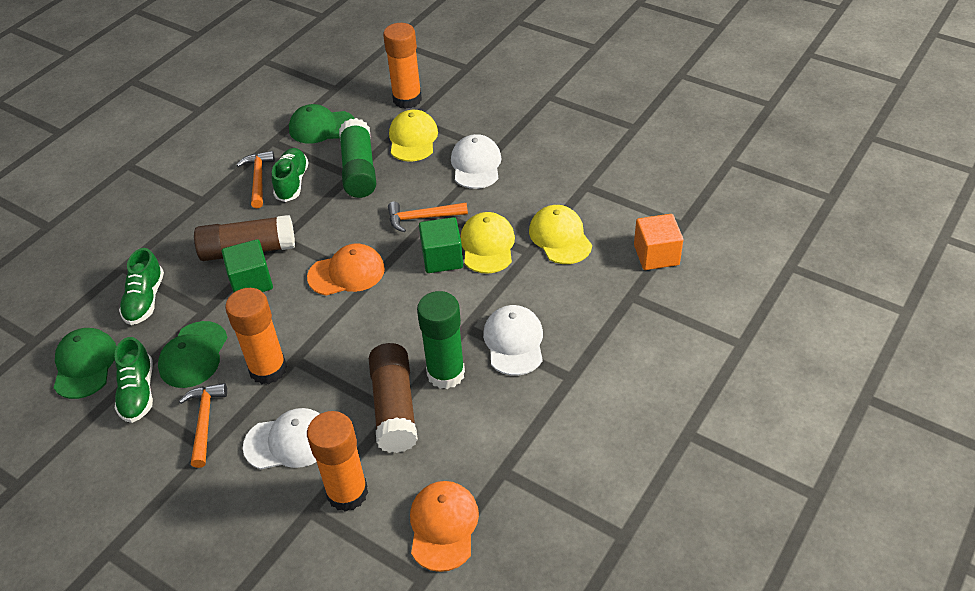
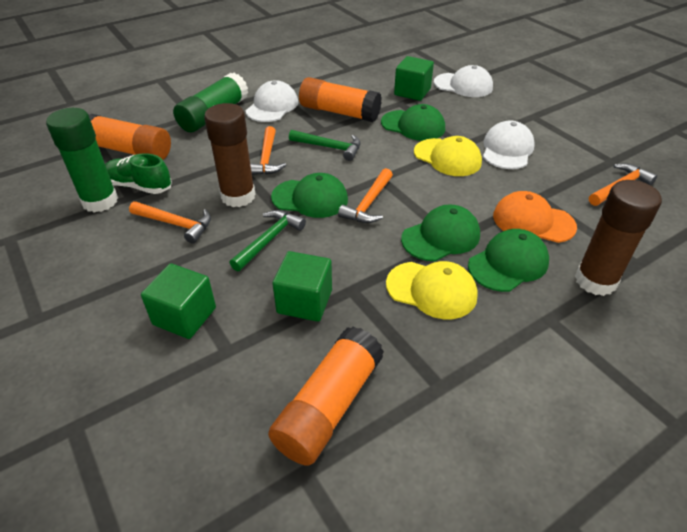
green cap: [54,328,117,399] [158,321,228,388] [289,104,355,144] = 3 -> [271,173,348,218] [381,104,445,141] [401,204,480,261] [468,229,549,292] = 4
green cube: [222,239,273,293] [419,217,463,273] = 2 -> [141,263,216,339] [272,251,332,322] [394,56,434,101] = 3
green hammer: none = 0 -> [230,210,306,271] [289,130,361,161] = 2
green shoe: [114,337,153,423] [119,248,164,325] [272,148,309,202] = 3 -> [105,153,172,194] = 1
orange cap: [307,243,385,296] [410,481,479,572] = 2 -> [493,191,577,243] = 1
orange cube: [634,214,683,270] = 1 -> none = 0
orange hammer: [179,383,227,468] [237,151,275,208] [388,202,468,232] = 3 -> [129,201,211,244] [250,126,286,175] [338,168,393,223] [589,163,657,206] = 4
yellow cap: [389,110,438,162] [460,212,515,274] [529,205,592,264] = 3 -> [386,261,478,319] [414,136,482,176] = 2

